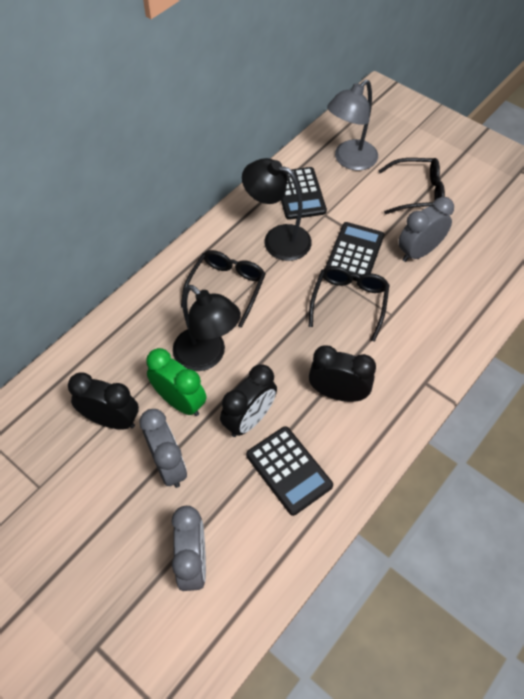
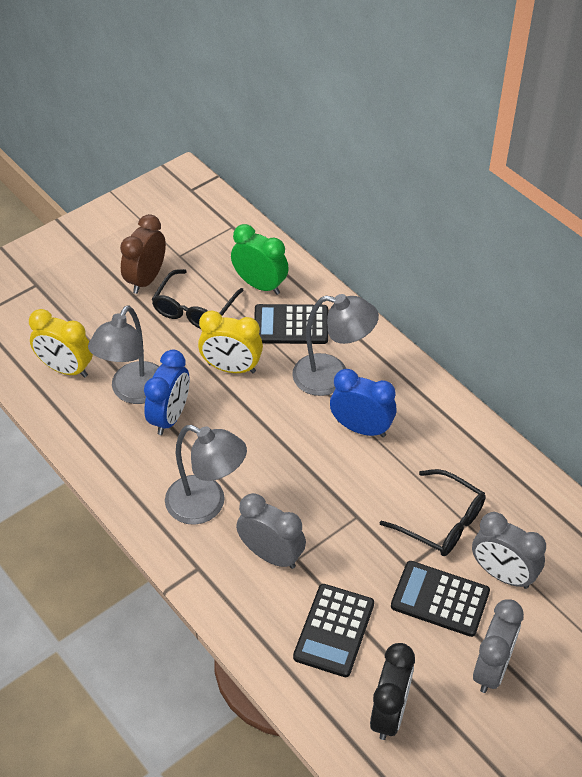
black clock: [68,372,139,430] [220,364,277,437] [309,345,376,402] = 3 -> [370,643,415,740] = 1
black glasses: [181,250,266,328] [309,266,390,342] [378,158,445,214] = 3 -> [151,269,244,329] [380,469,486,556] = 2
black lamp: [173,285,241,371] [242,158,312,261] = 2 -> none = 0
blue clock: none = 0 -> [144,350,189,435] [330,369,397,437] = 2
brown clock: none = 0 -> [120,214,166,294] = 1
grey lamp: [327,80,378,171] = 1 -> [88,305,159,404] [165,425,247,525] [292,294,379,396] = 3
yellow clock: none = 0 -> [29,309,93,378] [198,311,263,373] = 2

